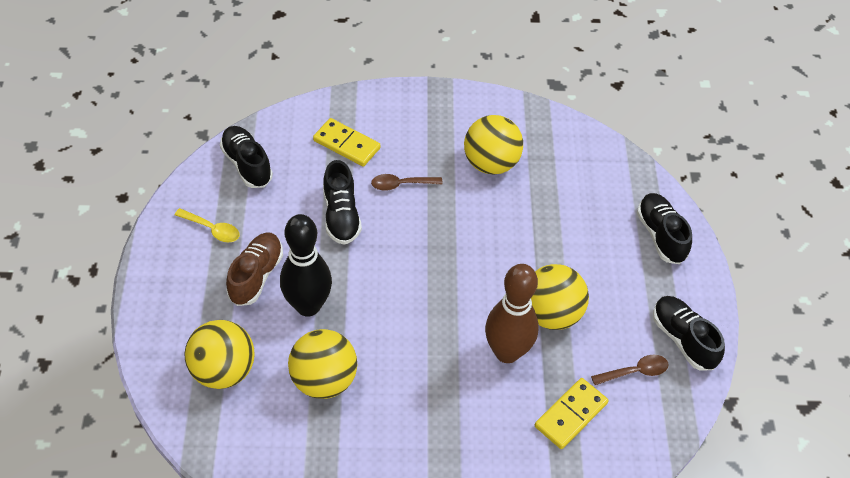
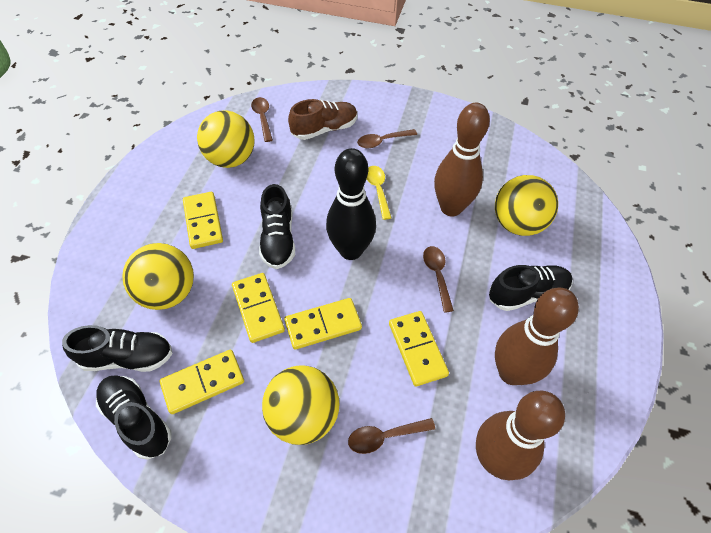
brown bowling pin: [485,264,539,363] = 1 -> [434,103,490,216] [476,390,565,480] [495,287,579,385] = 3
brown spoon: [371,174,443,191] [591,355,669,385] = 2 -> [251,97,273,142] [348,418,435,454] [357,129,417,148] [423,246,454,313] = 4
yellow domino: [313,118,381,167] [535,378,608,449] = 2 -> [160,350,244,414] [183,192,223,249] [232,273,285,343] [284,298,362,350] [389,311,449,387] = 5

